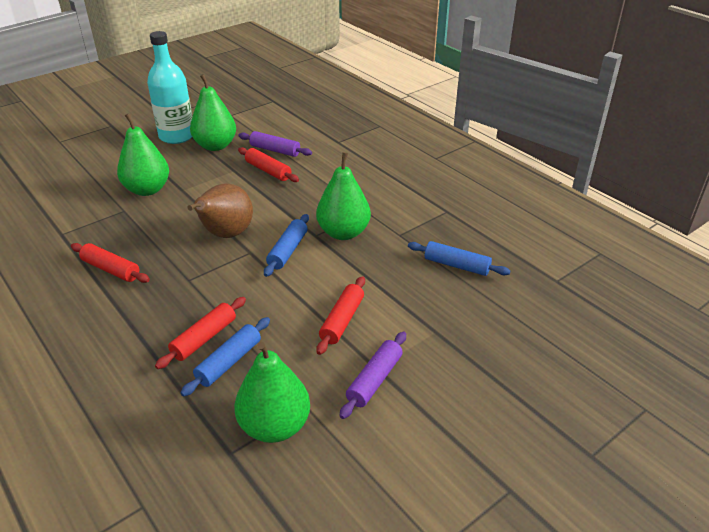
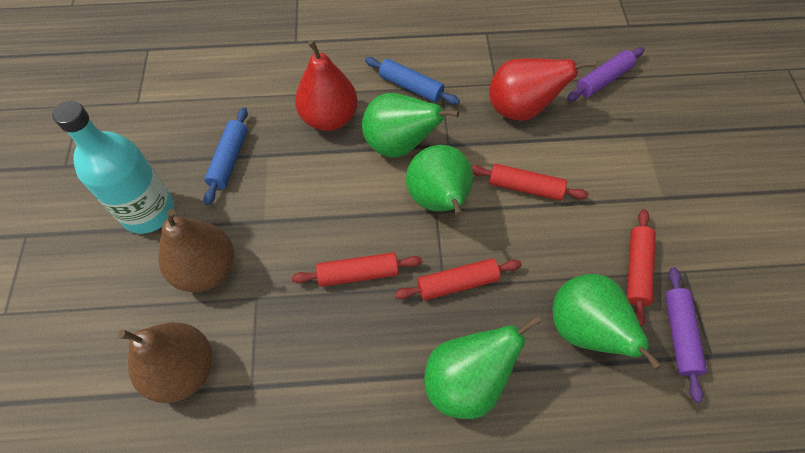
blue rolling pin: [181,317,270,397] [264,214,309,277] [408,241,510,276] = 3 -> [204,107,248,205] [365,57,460,105] = 2
brown pear: [187,184,253,238] = 1 -> [118,322,212,403] [158,209,234,292] = 2
red pear: none = 0 -> [295,40,358,131] [489,58,596,121] = 2

